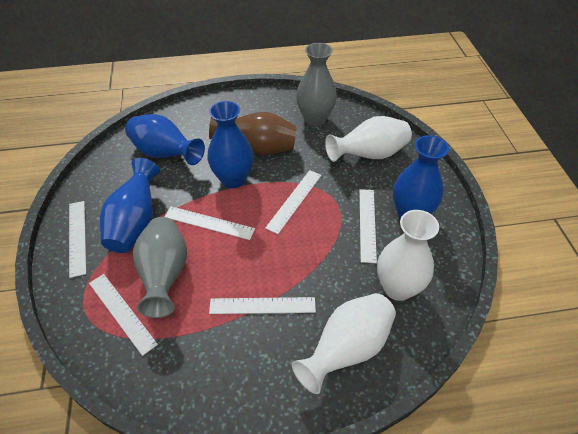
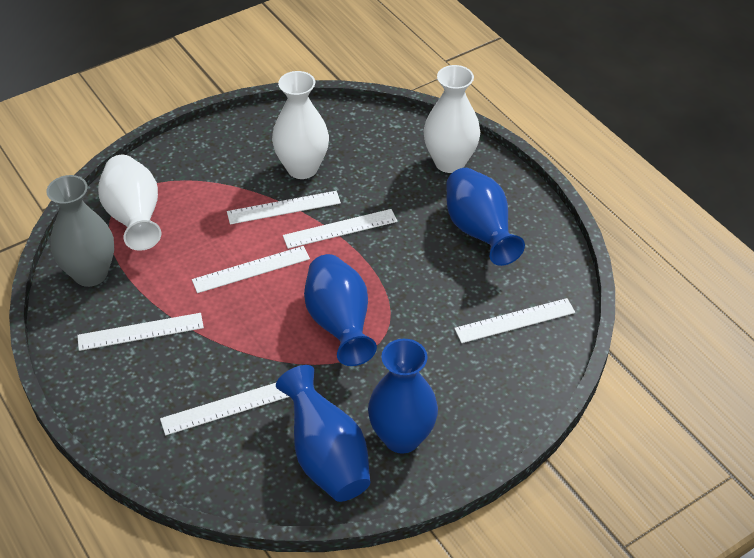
brown vase: [209,112,297,155] = 1 -> none = 0
grey vase: [133,217,187,318] [296,43,337,126] = 2 -> [46,175,114,287] = 1

